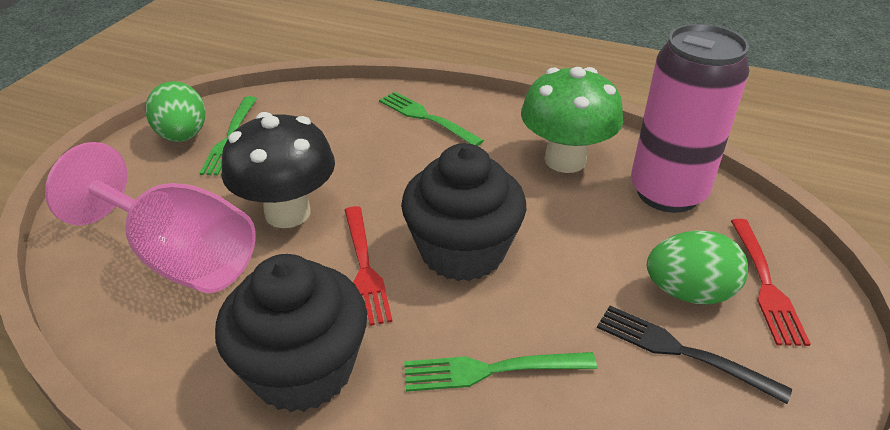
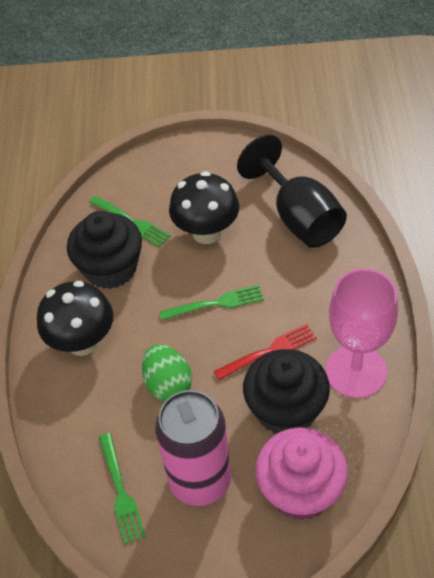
black fork: [597,306,792,404] = 1 -> none = 0
black goblet: none = 0 -> [237,135,347,248] = 1
black mushroom: [222,112,335,228] = 1 -> [37,281,113,356] [169,171,239,244] = 2
green egg: [145,81,206,142] [647,230,748,305] = 2 -> [142,344,192,401] = 1
green mushroom: [521,67,623,173] = 1 -> none = 0
pink cupcake: none = 0 -> [255,427,348,520] = 1
red fork: [344,206,392,326] [731,219,811,346] = 2 -> [214,324,317,380] = 1

